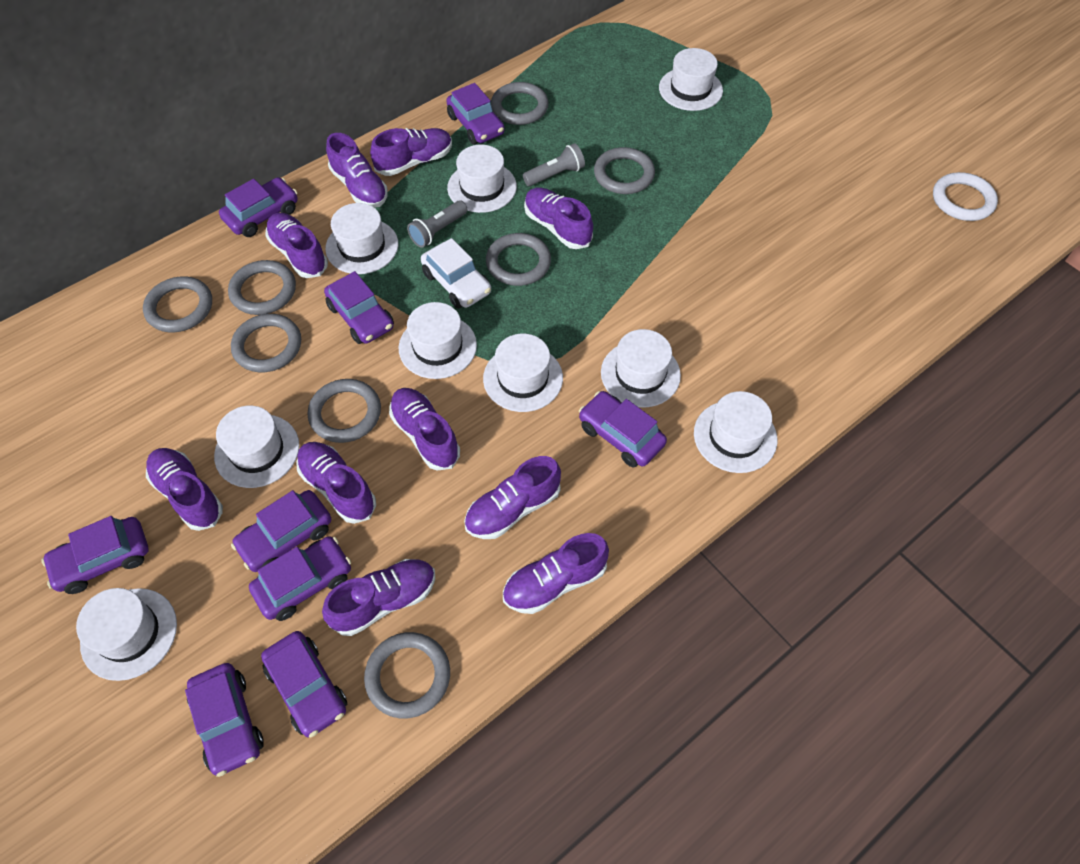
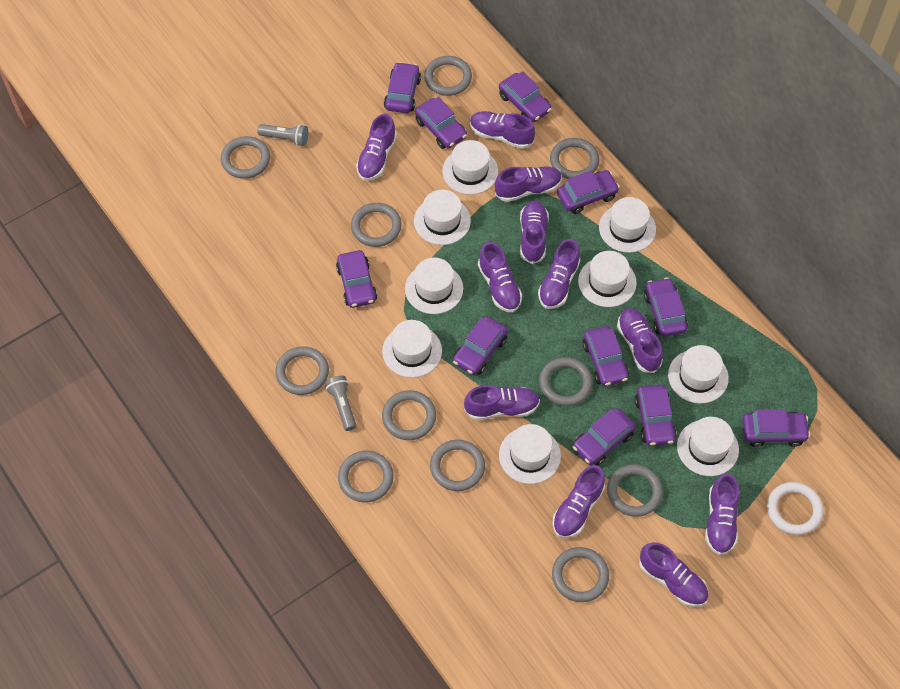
grey ring: [143,276,212,332] [228,260,296,315] [231,314,301,372] [307,379,381,443] [364,632,450,719] [486,233,551,286] [491,82,549,125] [594,147,655,194] = 8 -> [221,136,270,179] [275,346,329,395] [338,451,394,502] [351,203,402,247] [382,390,436,440] [424,56,472,96] [430,440,485,491] [539,357,593,406] [550,138,599,179] [552,547,609,602] [607,464,663,517] = 11
purple car: [41,516,148,594] [185,663,264,777] [219,177,298,237] [231,490,331,572] [249,536,351,621] [261,631,347,737] [324,271,394,344] [446,83,505,145] [579,391,667,468] = 9 -> [336,250,377,308] [384,62,421,113] [415,97,467,149] [453,317,508,375] [499,71,552,122] [557,170,620,214] [573,408,636,466] [583,326,629,386] [635,385,677,446] [644,277,688,337] [742,409,810,447] = 11
purple shoe: [146,448,223,531] [265,213,328,278] [296,442,376,524] [322,559,435,636] [326,133,388,208] [370,128,452,176] [389,388,460,470] [464,456,561,539] [503,533,609,614] [524,187,593,249] = 10 -> [356,114,397,181] [464,385,540,420] [470,111,535,149] [478,242,522,312] [495,167,562,202] [520,200,549,264] [538,239,580,309] [553,465,605,538] [617,308,663,373] [639,542,708,607] [705,473,739,555] = 11
white car: [421,238,491,309] = 1 -> none = 0

